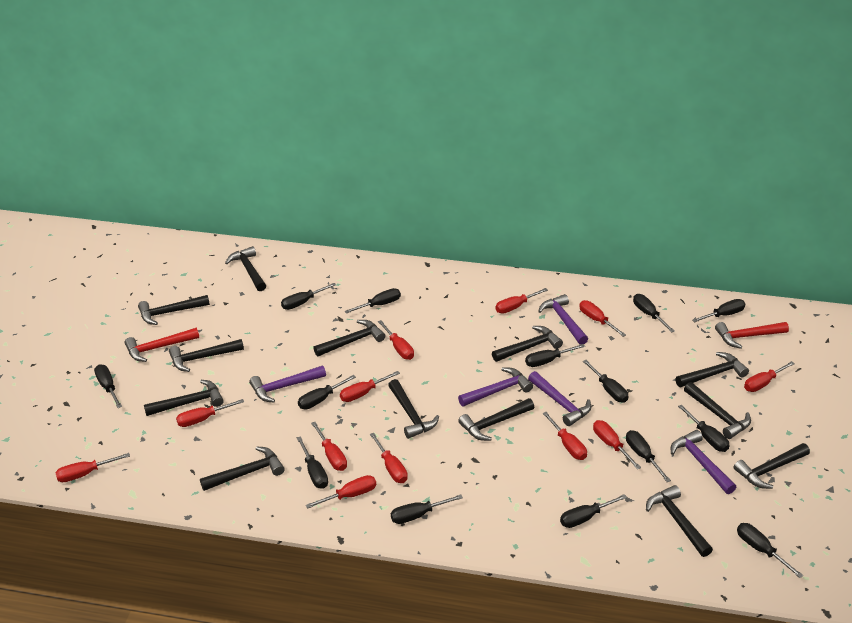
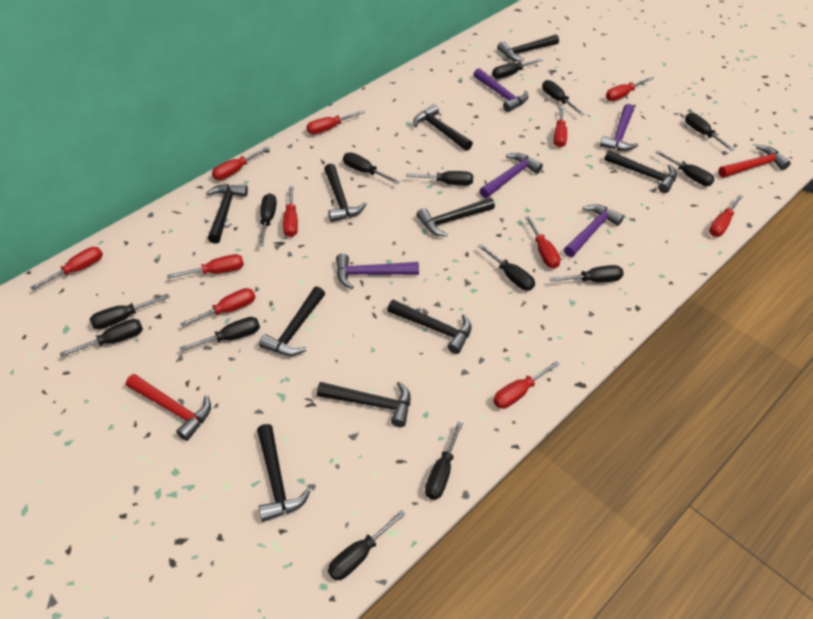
black hammer: [138,295,210,325] [144,380,224,416] [169,339,244,372] [200,447,285,491] [225,246,266,291] [313,320,386,356] [388,379,439,439] [458,398,534,441] [492,326,563,362] [646,485,713,557] [675,352,749,387] [684,382,751,439] [733,443,810,489] = 13 -> [206,184,248,244] [257,424,311,522] [259,287,325,356] [317,381,411,427] [324,164,366,222] [387,300,471,354] [413,104,473,151] [416,198,495,237] [497,34,559,61] [604,150,677,193] = 10
red screwdriver: [55,453,130,482] [176,399,244,427] [306,475,376,509] [311,422,347,471] [340,371,400,402] [370,433,408,483] [378,320,414,360] [495,288,548,314] [542,412,587,460] [579,300,626,337] [593,420,641,469] [744,361,795,392] = 12 -> [30,247,103,290] [167,254,244,279] [180,288,255,327] [212,146,270,180] [283,186,298,237] [307,110,365,134] [493,361,560,409] [525,216,561,269] [554,106,567,148] [606,77,652,101] [709,195,743,237] = 11

